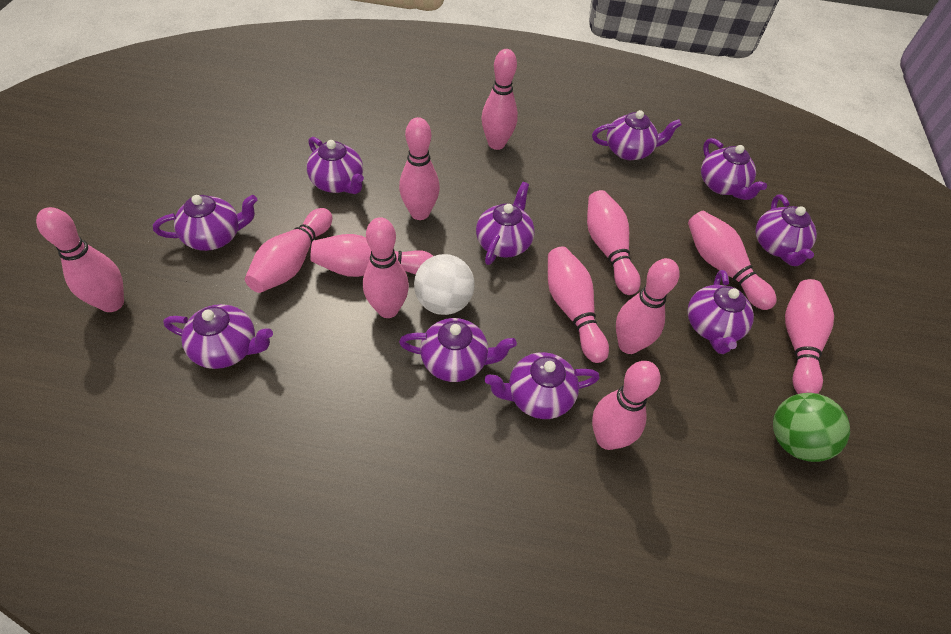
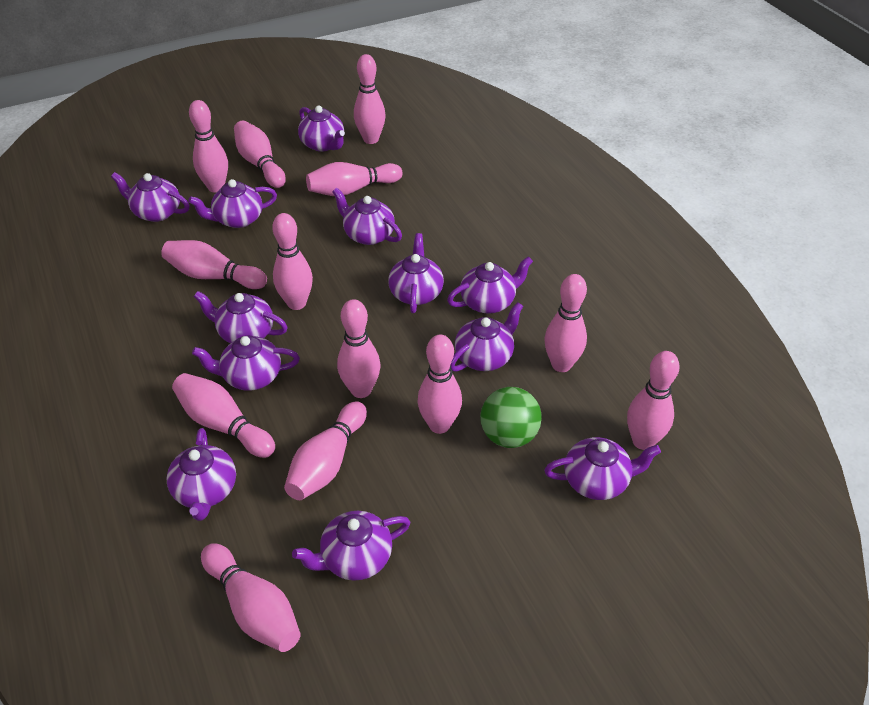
pink bowling pin: [36,207,124,312] [245,208,332,293] [310,234,433,277] [363,217,409,318] [399,117,440,220] [481,49,518,150] [548,246,609,363] [587,190,641,295] [592,361,661,450] [616,258,680,354] [688,211,777,310] [785,279,834,394] = 12 -> [161,240,267,289] [172,373,275,458] [189,100,228,192] [201,543,301,652] [234,121,286,188] [272,213,313,310] [284,401,367,500] [306,162,403,196] [337,299,380,398] [354,54,386,144] [418,335,462,434] [544,274,587,372] [627,351,680,450] = 13
purple teapot: [153,195,257,251] [163,304,273,369] [307,137,364,194] [399,318,517,382] [476,182,535,265] [485,352,600,419] [592,110,682,160] [687,270,754,354] [701,138,767,200] [755,194,817,266] = 10 -> [111,172,190,222] [166,428,236,521] [188,179,277,228] [192,335,300,391] [193,291,288,343] [292,511,411,581] [298,105,345,152] [332,188,402,245] [388,233,444,313] [447,256,533,314] [451,302,523,372] [544,437,661,500] = 12
white ball: [414,254,475,315] = 1 -> none = 0

